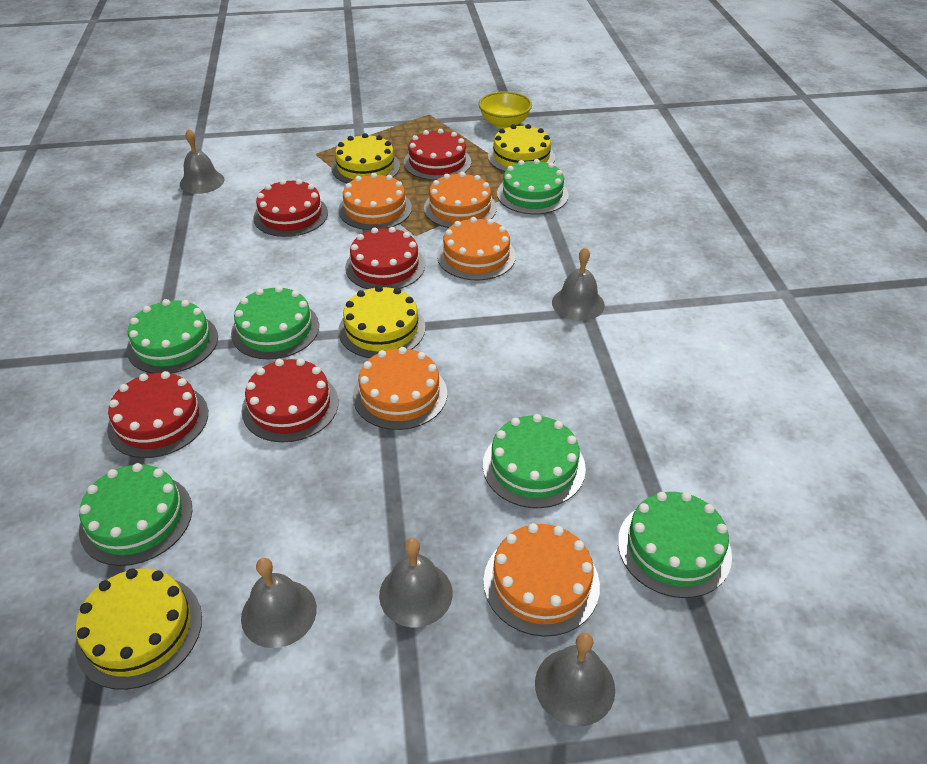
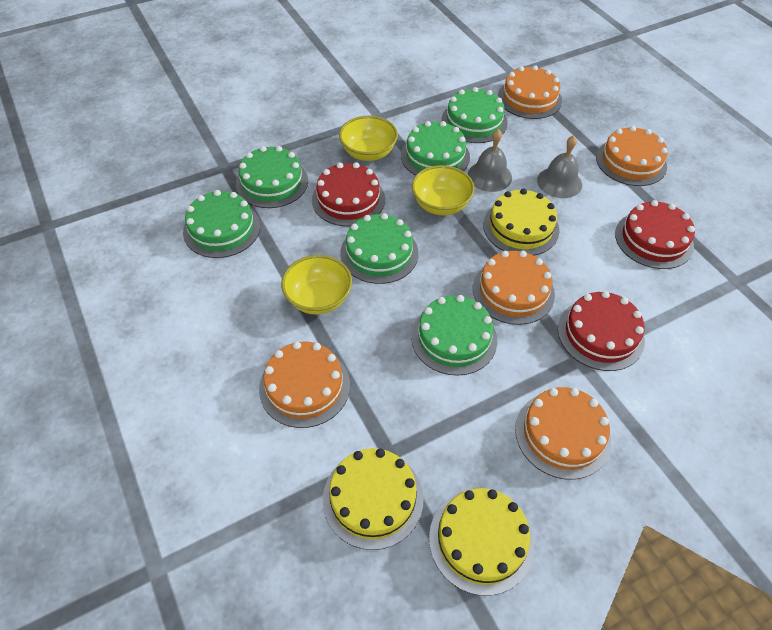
grey bell: [180,129,225,194] [241,558,317,648] [379,538,453,627] [535,633,615,726] [552,247,605,321] = 5 -> [468,129,512,192] [537,135,582,198] = 2
red cake: [107,371,208,458] [241,358,338,443] [253,179,328,237] [345,227,425,289] [404,129,471,180] = 5 -> [312,162,385,226] [558,291,645,371] [615,200,695,269] = 3
yellow bowl: [479,91,532,129] = 1 -> [281,255,352,315] [339,116,398,161] [411,165,475,215] = 3
yellow cake: [75,568,202,690] [332,133,400,183] [338,285,425,358] [488,124,555,172] = 4 -> [323,448,424,550] [429,488,534,596] [483,188,559,256] = 3

